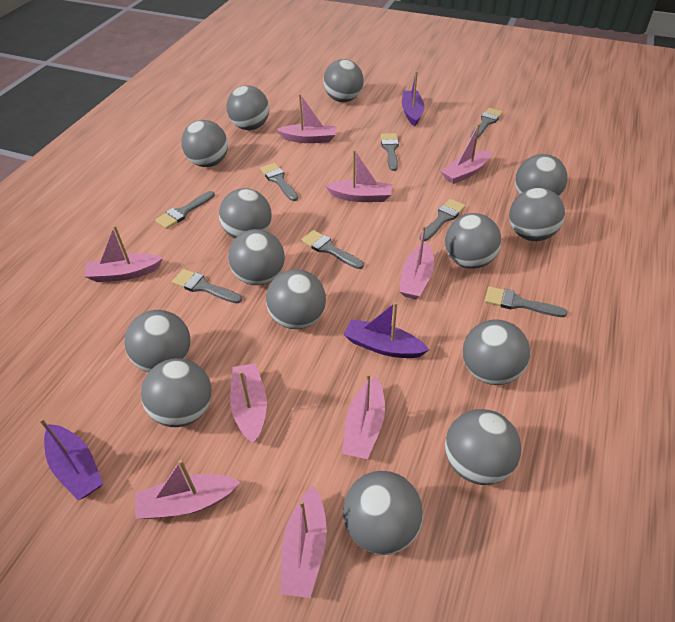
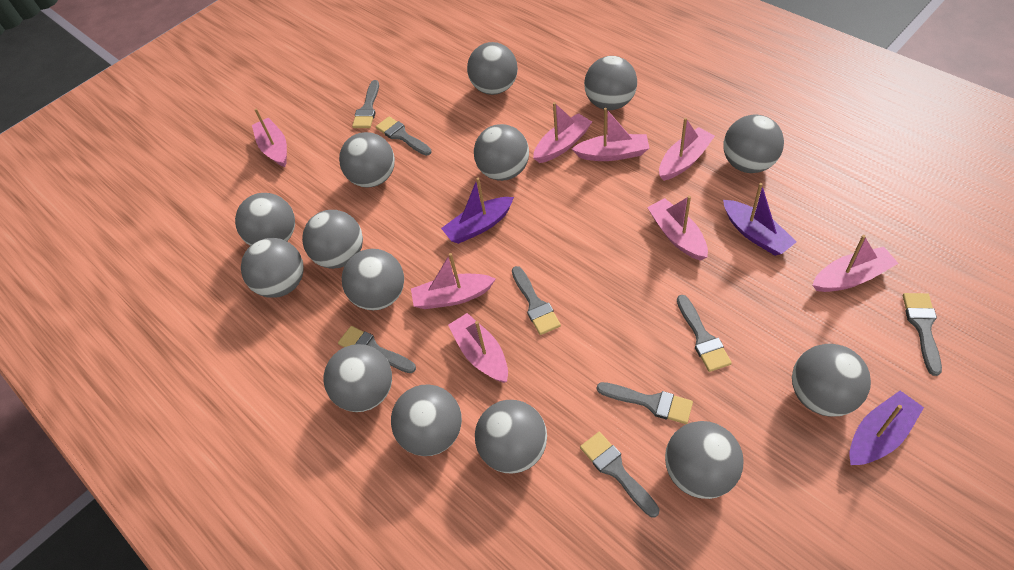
pink boat: [85,225,163,282] [135,460,240,519] [230,363,267,443] [276,94,336,143] [280,486,327,598] [325,150,392,202] [342,373,385,459] [399,226,434,299] [441,124,491,184] = 9 -> [252,109,287,167] [411,253,496,309] [448,313,508,383] [533,102,592,163] [572,108,649,161] [647,196,708,261] [659,118,715,181] [813,235,898,292] = 8

